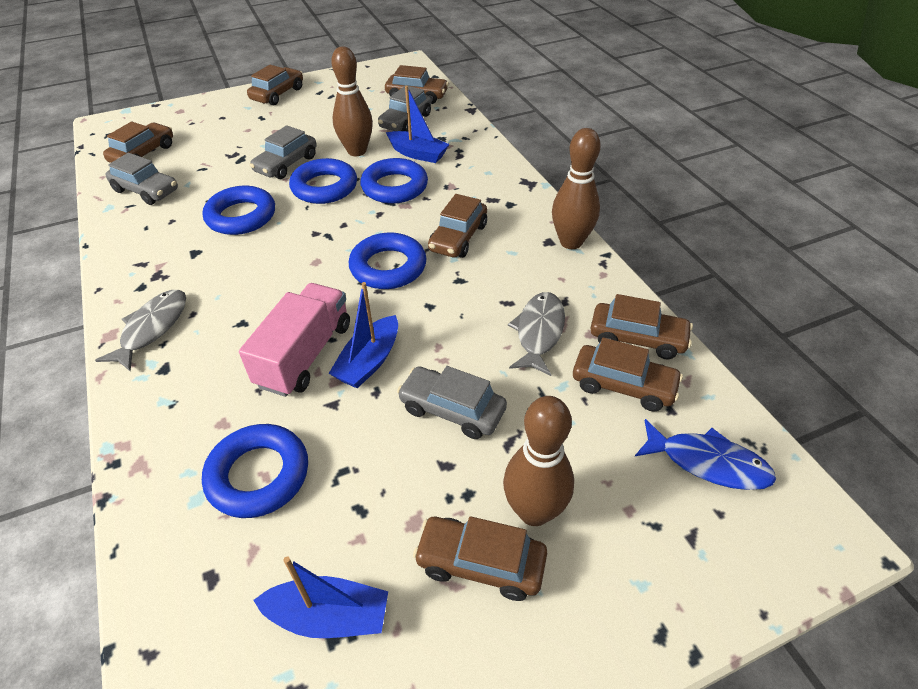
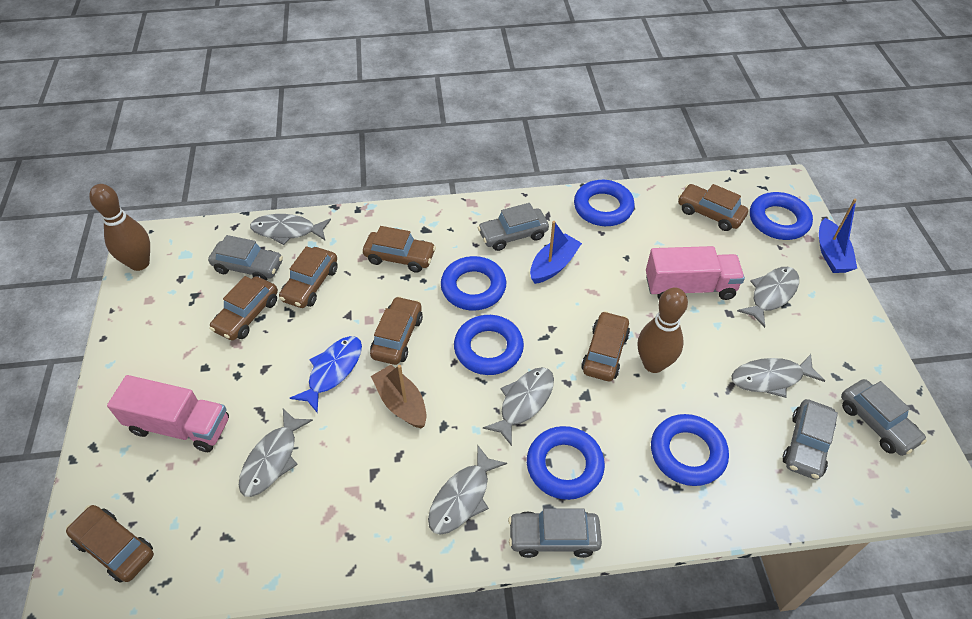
blue boat: [253,556,388,638] [328,282,398,388] [386,86,450,163] = 3 -> [530,221,582,284] [819,199,857,273] = 2
blue ring: [202,424,308,518] [203,186,275,235] [289,158,357,204] [349,233,426,289] [360,158,428,204] = 5 -> [441,256,506,311] [454,315,524,375] [527,426,605,500] [574,180,635,226] [651,414,729,486] [750,192,813,240] = 6
brown boat: none = 0 -> [371,365,427,428] = 1
brown bowling pin: [331,46,373,156] [503,396,574,526] [552,128,601,249] = 3 -> [89,184,150,271] [638,287,688,373] = 2
grey car: [105,153,178,205] [250,125,317,179] [378,85,431,132] [397,366,507,439] = 4 -> [208,235,283,281] [478,203,549,251] [508,508,602,558] [783,399,838,480] [841,379,927,456] = 5
grey fish: [95,290,186,371] [508,292,565,376] = 2 -> [239,409,313,497] [250,214,331,245] [428,446,507,535] [483,367,554,446] [731,354,825,398] [737,267,799,328] = 6
pink truck: [239,283,350,397] = 1 -> [107,375,229,452] [646,246,745,300] = 2

